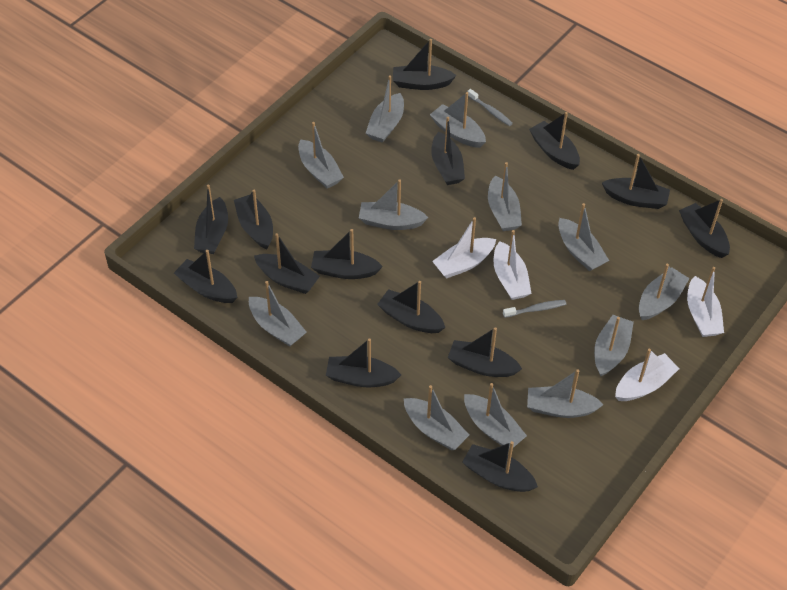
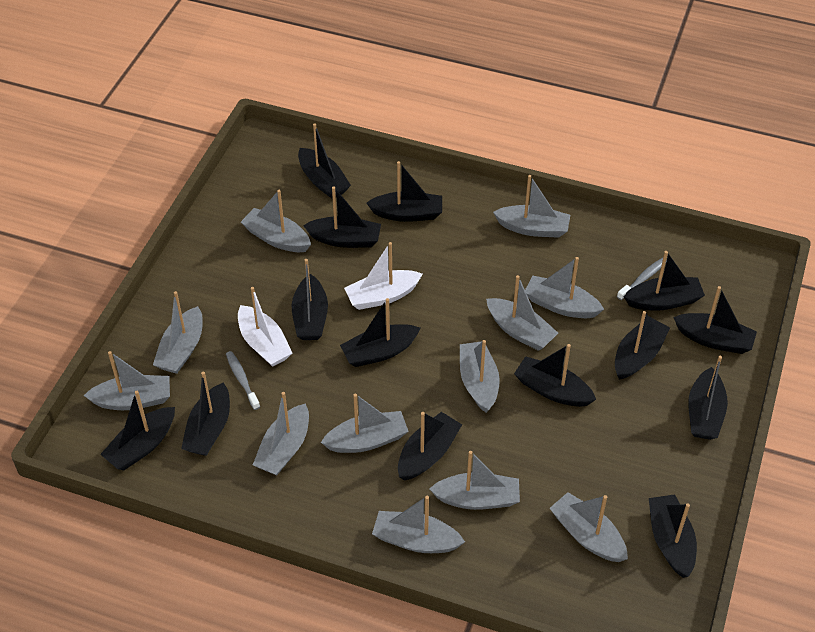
white boat: [432,217,496,278] [494,230,532,300] [615,349,679,401] [687,267,724,337] = 4 -> [238,287,292,367] [344,242,422,310] = 2

